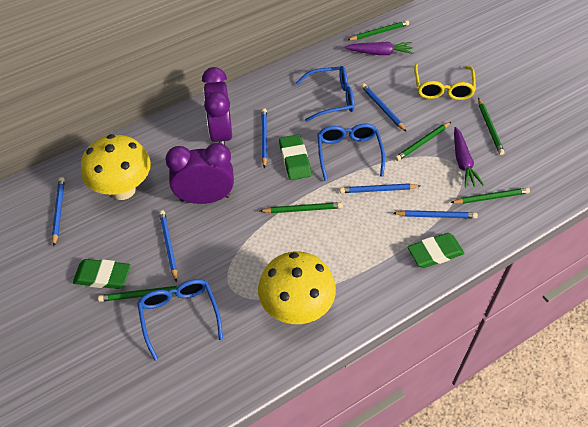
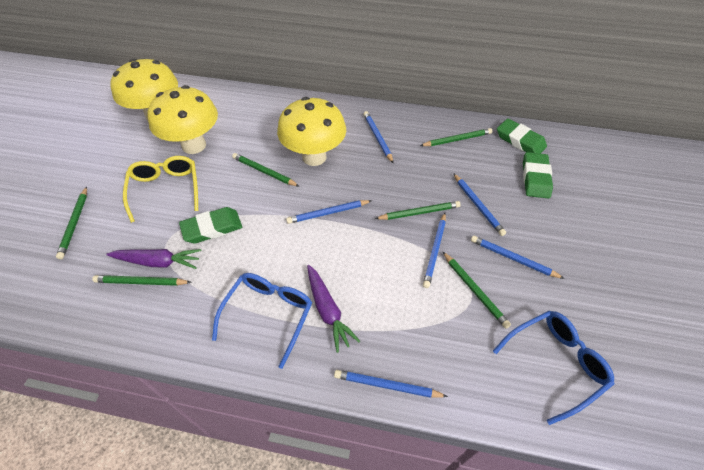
blue glasses: [137,279,223,361] [296,66,355,122] [317,124,385,181] = 3 -> [212,273,312,369] [493,311,614,425] = 2
purple clock: [165,143,234,204] [202,67,232,145] = 2 -> none = 0
yellow mushroom: [81,134,151,200] [258,252,336,324] = 2 -> [110,58,178,121] [147,85,218,154] [277,97,346,166] = 3

